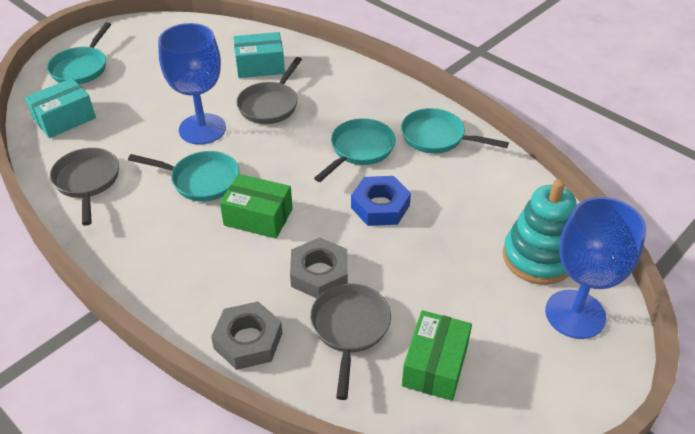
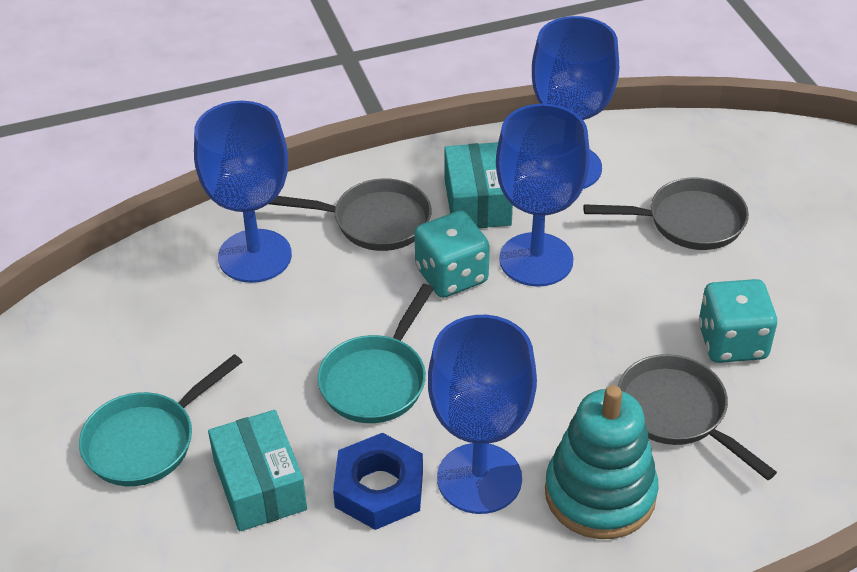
blue goblet: [158,23,226,145] [545,197,646,339] = 2 -> [194,101,292,283] [428,315,537,514] [496,104,590,287] [532,16,619,189] = 4
green box: [220,174,293,239] [402,310,472,401] = 2 -> none = 0
grey nut: [211,302,282,370] [290,237,348,298] = 2 -> none = 0
turquoise dice: none = 0 -> [414,211,490,298] [699,279,777,363] = 2
turquoise pan: [47,22,111,84] [128,151,239,202] [314,118,396,182] [401,108,509,154] = 4 -> [79,354,242,486] [317,284,434,423] = 2

